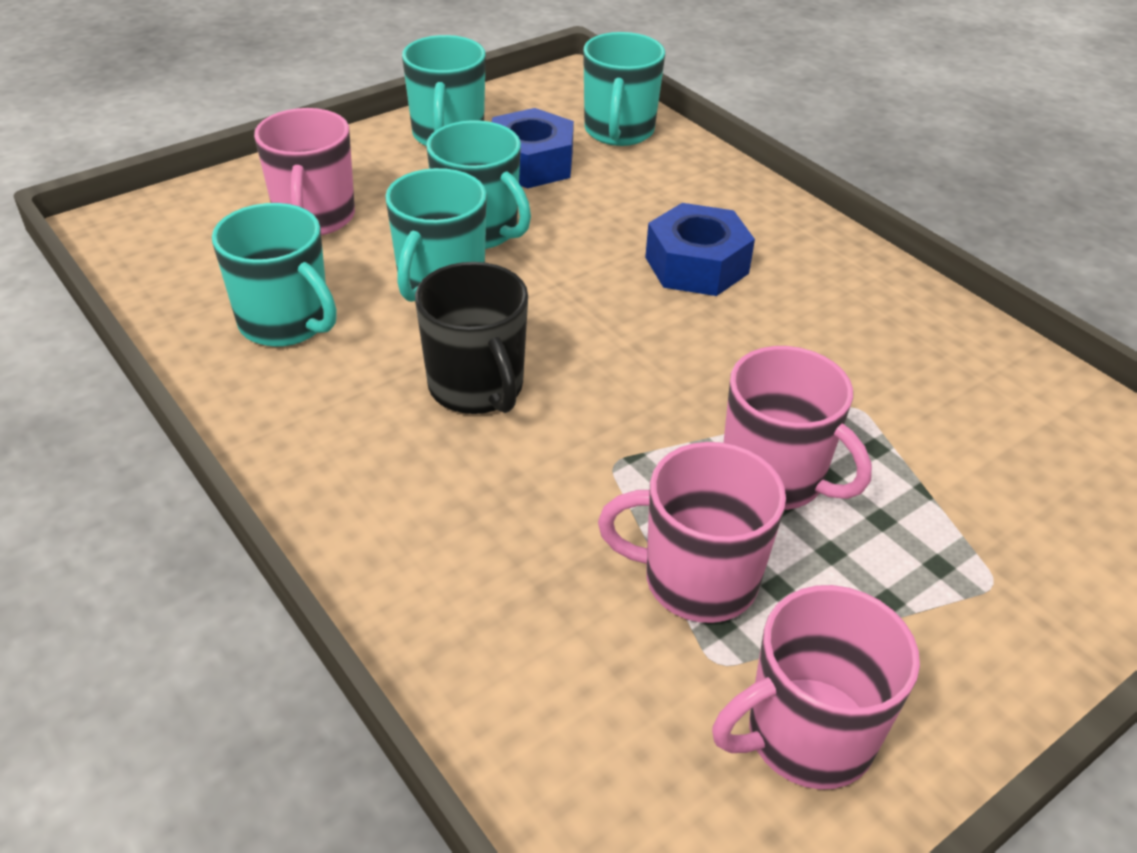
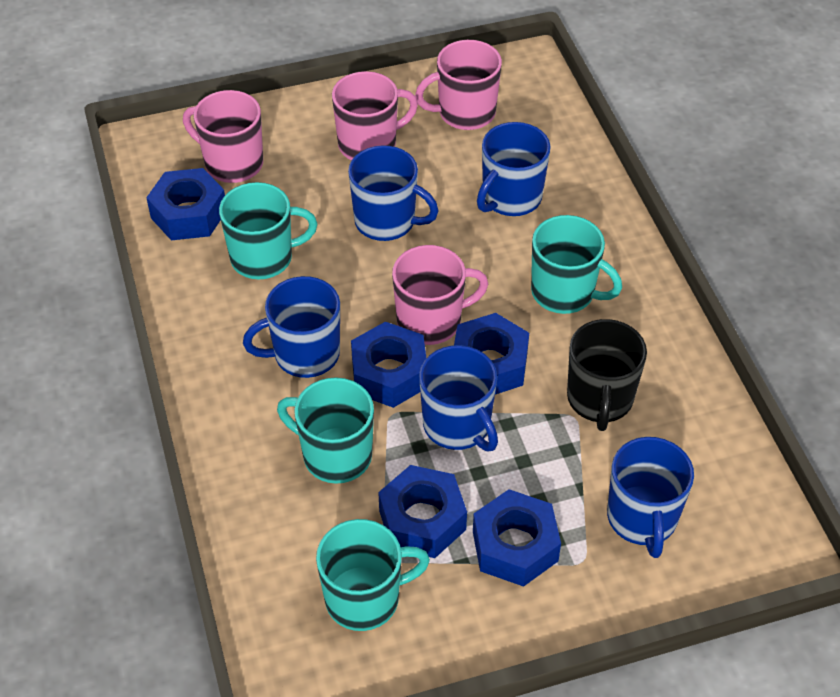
blue mug: none = 0 -> [243,276,340,378] [348,145,438,241] [419,345,498,451] [477,122,551,216] [607,437,694,558] = 5
blue nut: [492,108,574,189] [645,203,755,296] = 2 -> [146,168,225,240] [351,322,426,408] [378,465,467,558] [454,313,529,394] [473,489,561,587] = 5
turquoise mug: [212,203,337,347] [385,168,487,302] [402,35,486,146] [426,120,531,249] [583,32,665,146] = 5 -> [219,182,317,279] [277,377,374,484] [316,519,430,631] [531,215,622,314] = 4

